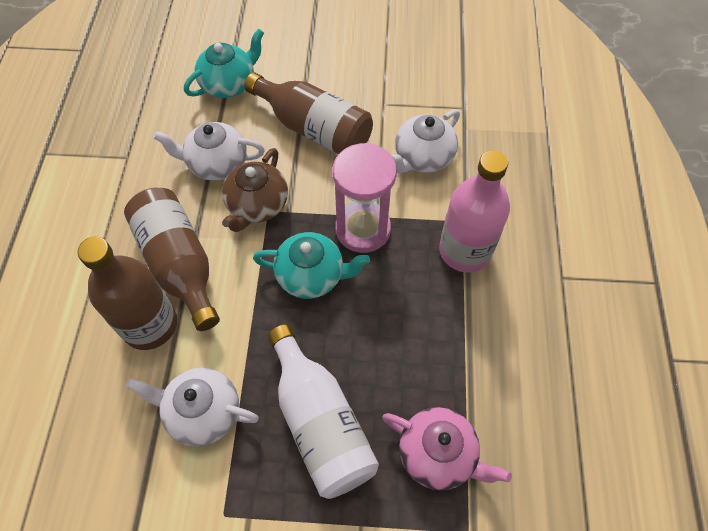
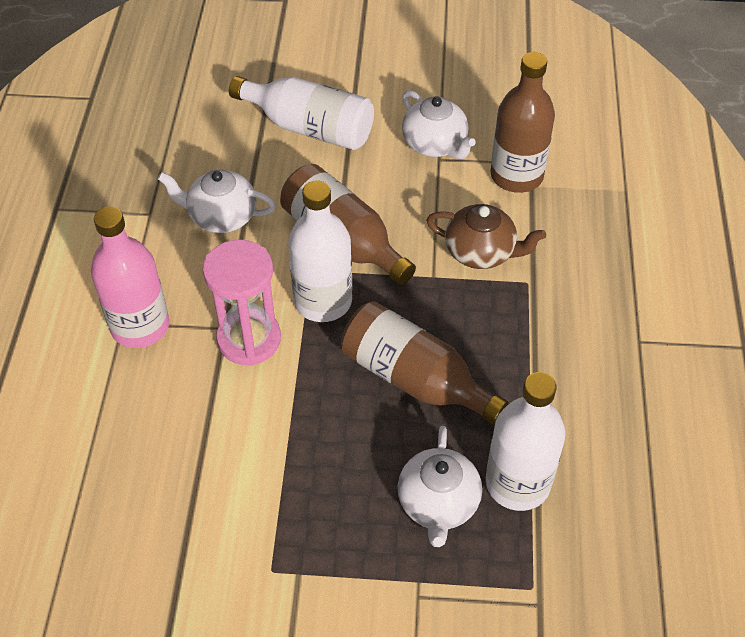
pink teapot: [382,407,512,490] = 1 -> none = 0
turquoise teapot: [184,29,264,98] [253,232,370,299] = 2 -> none = 0
white bottle: [267,324,379,499] = 1 -> [229,76,374,150] [288,180,352,322] [486,372,566,511] = 3

